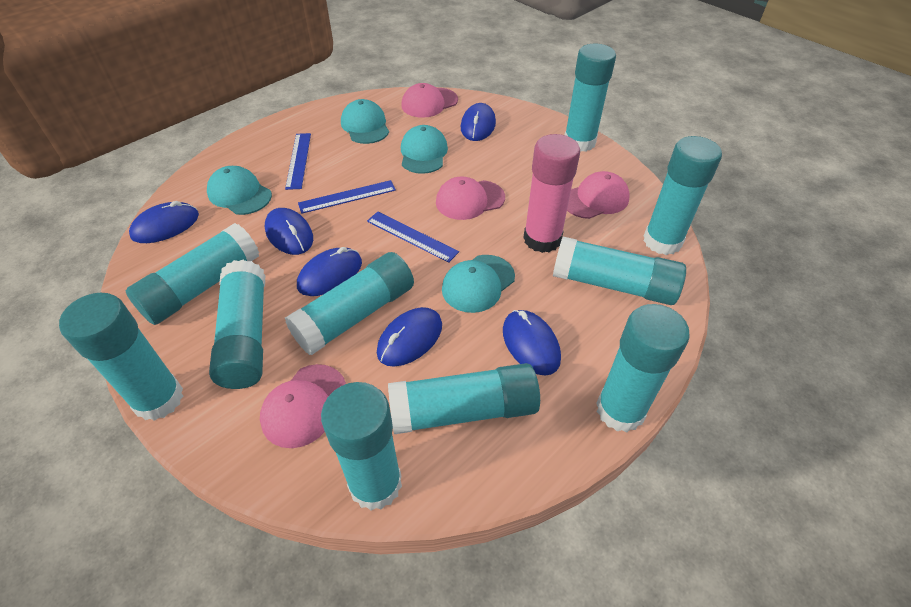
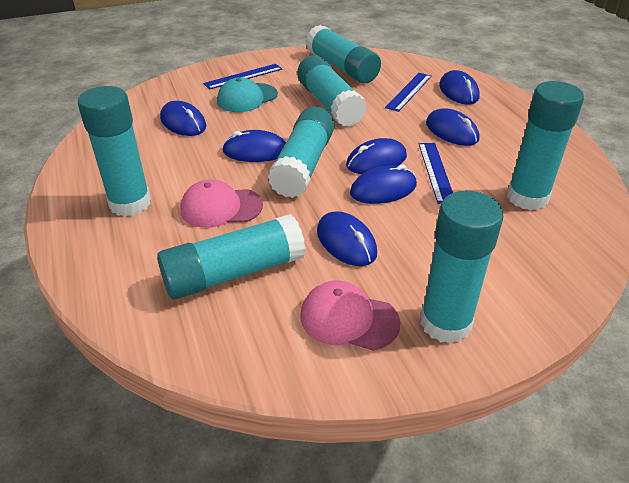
blue mouse: [129,201,199,243] [265,208,313,255] [297,247,362,296] [377,307,442,367] [461,103,496,141] [503,310,561,376] = 6 -> [160,101,206,136] [222,130,286,162] [317,212,377,266] [346,138,407,174] [350,165,417,204] [426,108,479,146] [439,70,480,105] = 7
pink cap: [260,364,346,448] [401,83,458,118] [436,177,505,220] [567,171,629,219] = 4 -> [180,179,263,228] [300,280,401,351] = 2
pink glue stick: [523,134,580,253] = 1 -> none = 0
turquoise cap: [207,166,272,215] [341,99,389,144] [401,125,448,174] [442,255,515,313] = 4 -> [217,77,278,112] = 1
turquoise glue stick: [59,293,183,421] [126,223,259,325] [209,260,265,389] [285,252,414,355] [321,382,402,510] [388,363,540,434] [553,237,686,305] [565,44,616,152] [596,304,690,432] [644,136,722,255] = 10 -> [78,86,151,217] [157,214,306,299] [268,107,334,198] [297,55,367,127] [306,25,381,83] [420,191,504,344] [507,81,584,210] = 7

